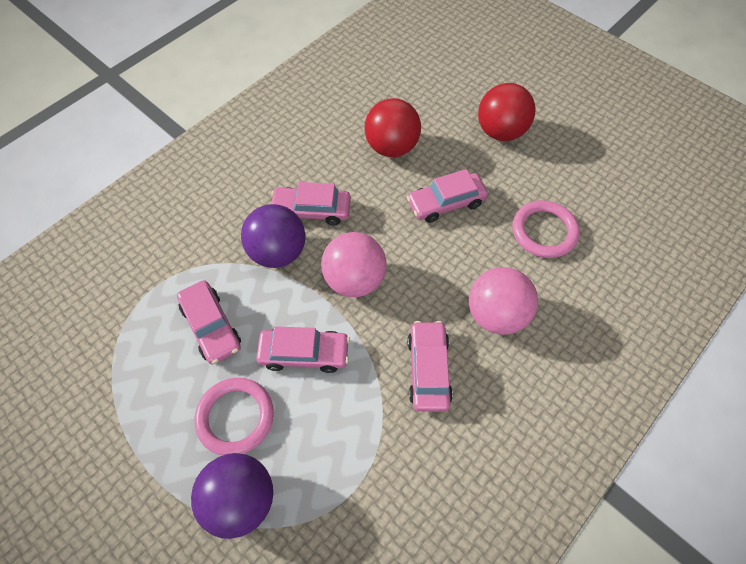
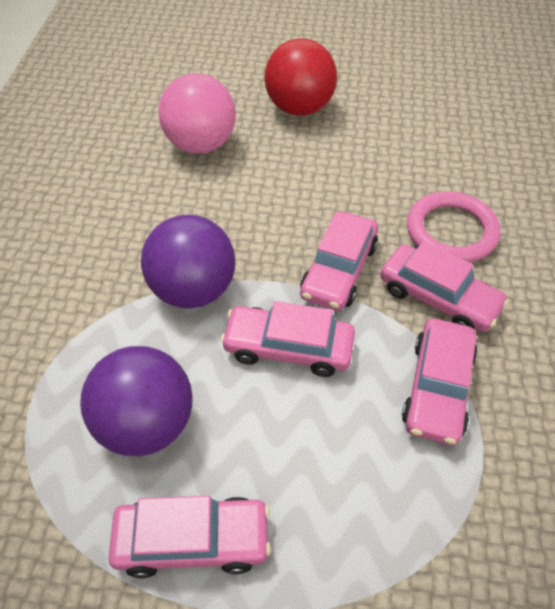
pink ball: [321,232,387,297] [469,267,538,335] = 2 -> [158,73,236,154] = 1
pink ring: [195,378,274,456] [512,200,580,258] = 2 -> [407,191,500,262] = 1
red ball: [365,98,421,157] [478,83,535,141] = 2 -> [264,38,337,116] = 1

